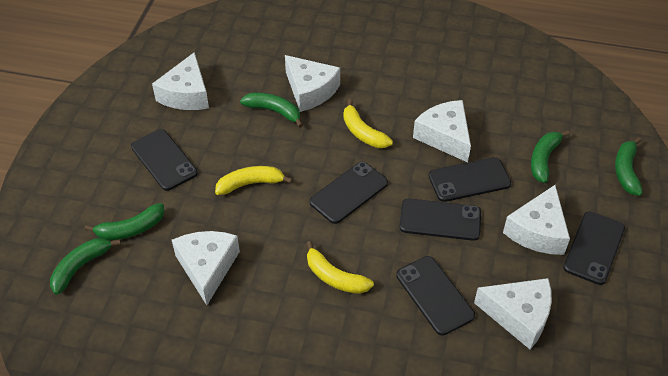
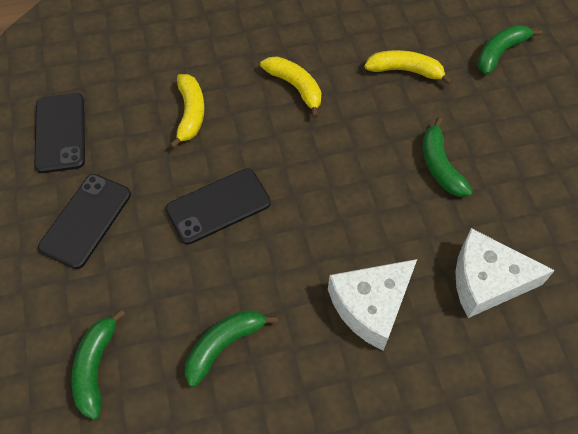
black phone: [131,129,198,191] [310,162,388,224] [396,256,475,335] [400,198,481,241] [429,157,511,202] [563,211,625,285] = 6 -> [34,93,85,173] [38,174,131,269] [166,168,271,245] = 3
green banana: [50,238,121,295] [85,203,164,240] [240,93,303,128] [531,130,570,183] [615,137,643,196] = 5 -> [72,309,125,420] [185,310,278,387] [423,117,473,197] [477,25,543,75] = 4
white cheese: [152,52,209,110] [172,231,240,305] [285,55,340,112] [413,100,471,162] [474,278,552,350] [503,185,570,255] = 6 -> [328,259,417,350] [455,228,555,318] = 2

